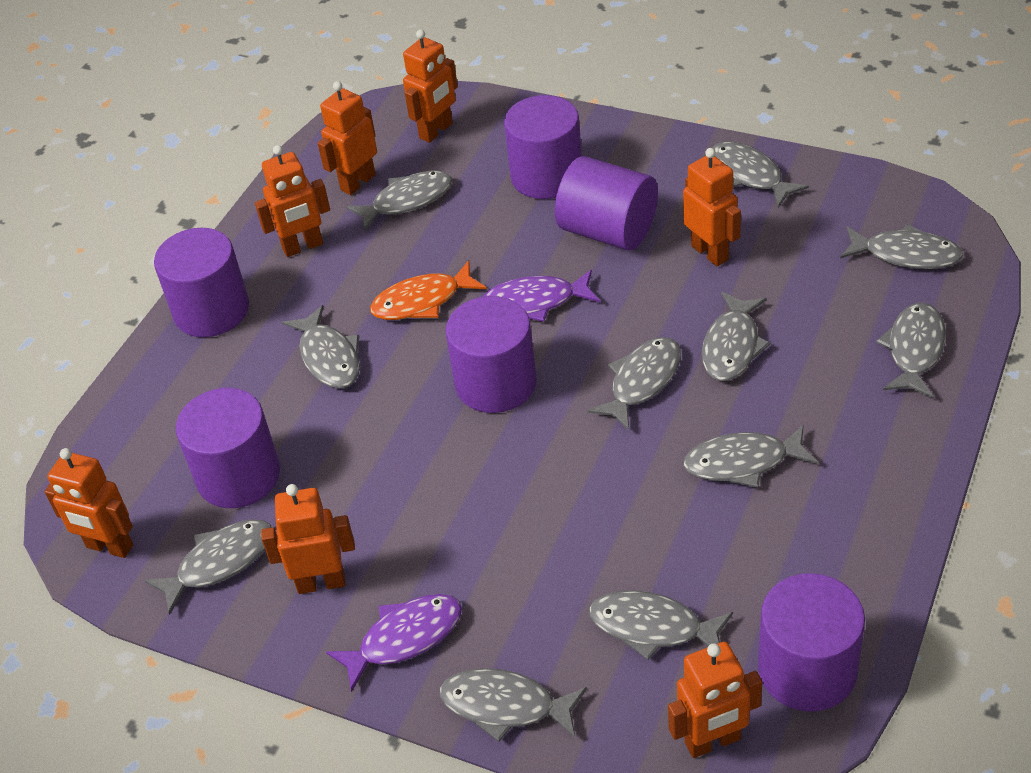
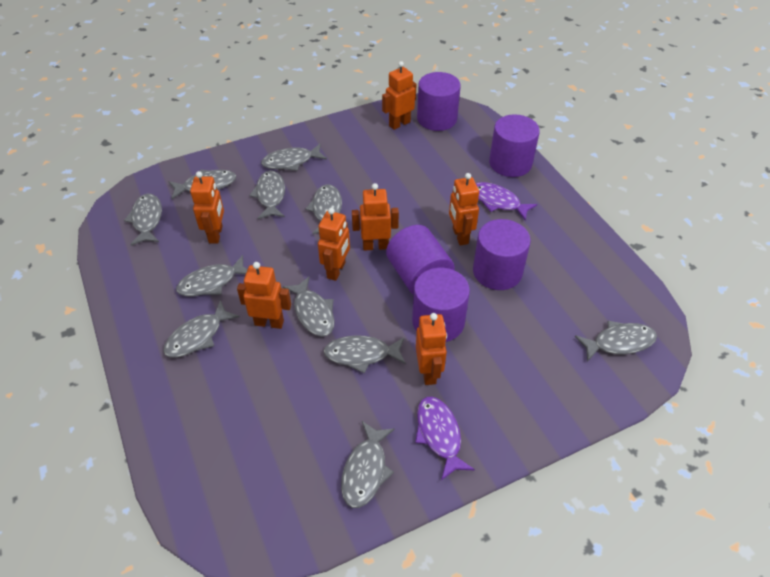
orange fish: [370,260,486,320] = 1 -> none = 0
purple cylinder: [154,228,249,337] [176,388,280,508] [445,296,537,413] [504,95,582,199] [555,156,658,250] [758,573,865,712] = 6 -> [386,225,455,295] [412,267,470,342] [417,72,461,131] [473,219,531,290] [489,114,540,177] = 5

